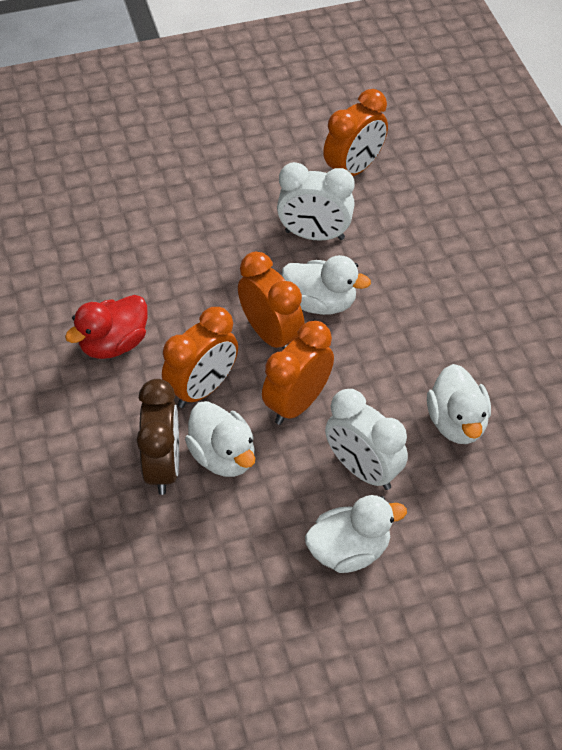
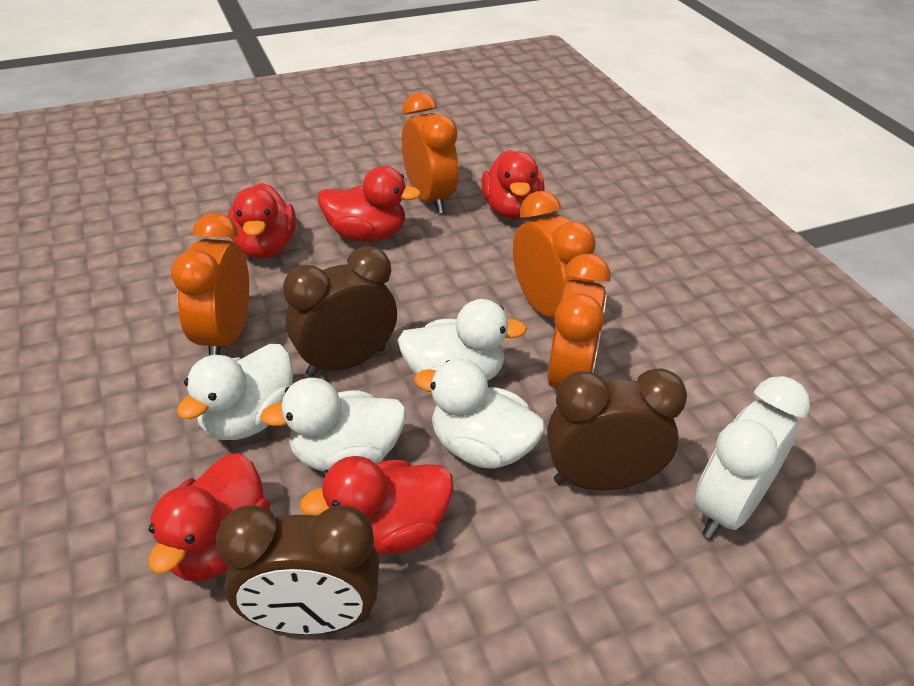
brown clock: [137,379,179,495] = 1 -> [216,505,379,635] [283,246,397,377] [547,368,687,490] = 3
red duck: [65,295,147,359] = 1 -> [148,453,270,582] [227,183,296,259] [300,456,454,555] [318,166,421,242] [481,150,544,220] = 5
white clock: [277,162,355,241] [325,389,408,490] = 2 -> [695,376,810,539] = 1

